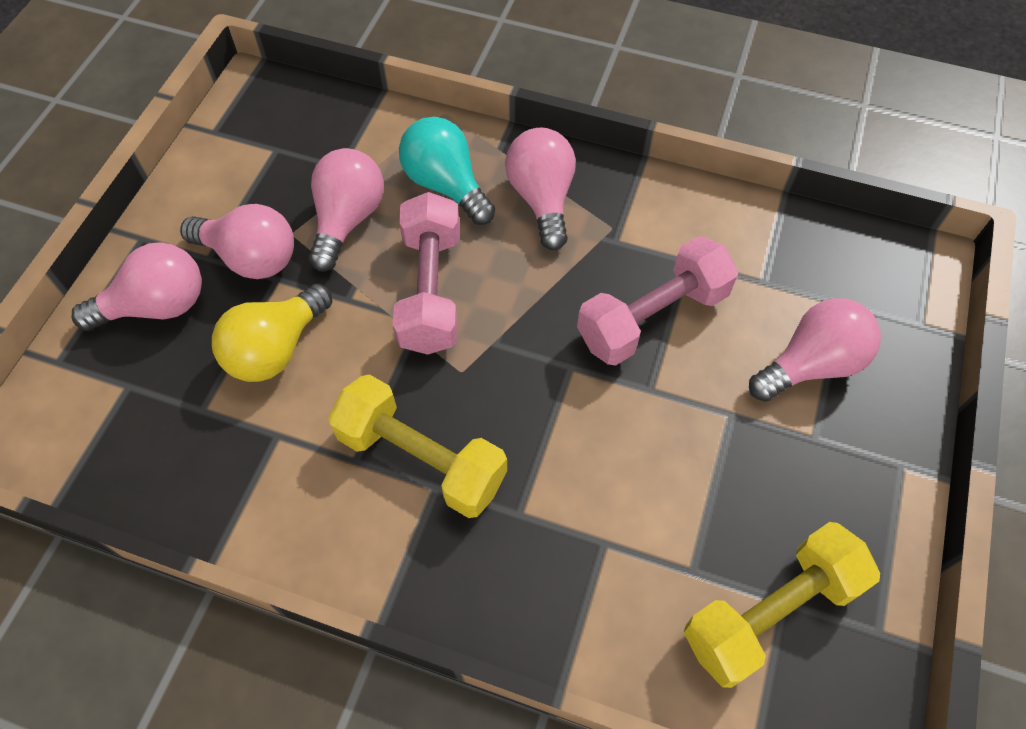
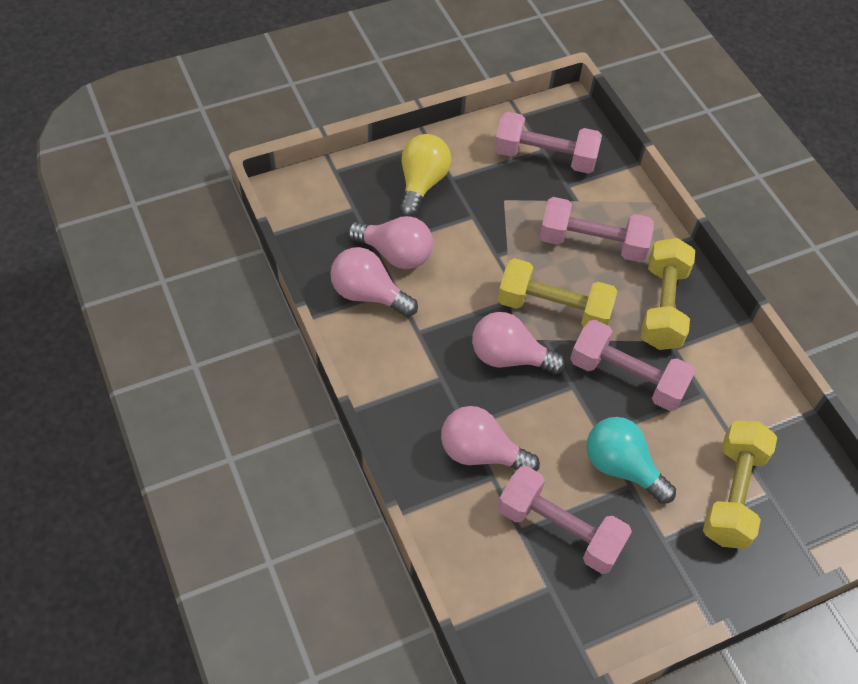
pink dumbbell: [393,192,460,355] [577,236,739,366] = 2 -> [494,112,602,174] [498,466,632,574] [540,197,654,262] [570,320,696,411] = 4
pink light bulb: [72,242,202,331] [180,204,294,279] [309,148,384,271] [505,128,576,250] [749,298,881,402] = 5 -> [330,247,418,317] [347,216,433,269] [441,406,540,471] [472,312,566,374] = 4
yellow dumbbell: [328,374,507,518] [684,522,880,688] = 2 -> [498,258,617,327] [641,238,695,350] [703,421,777,549] = 3

